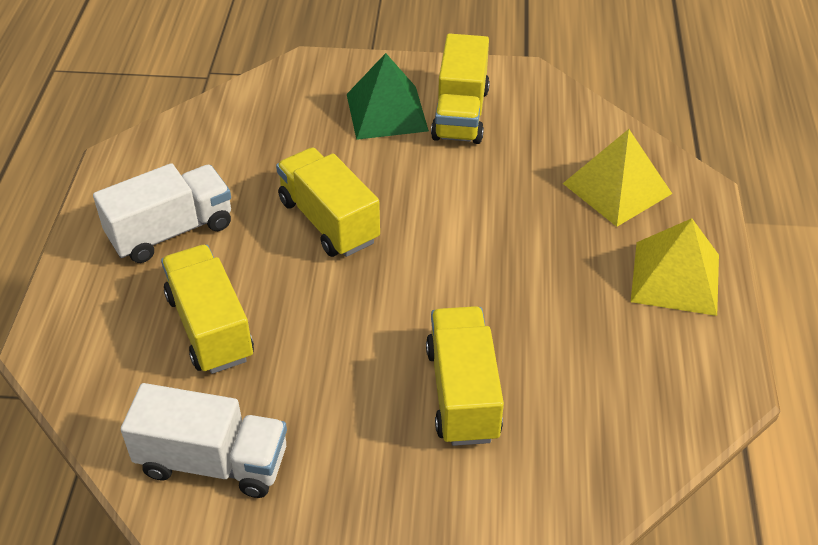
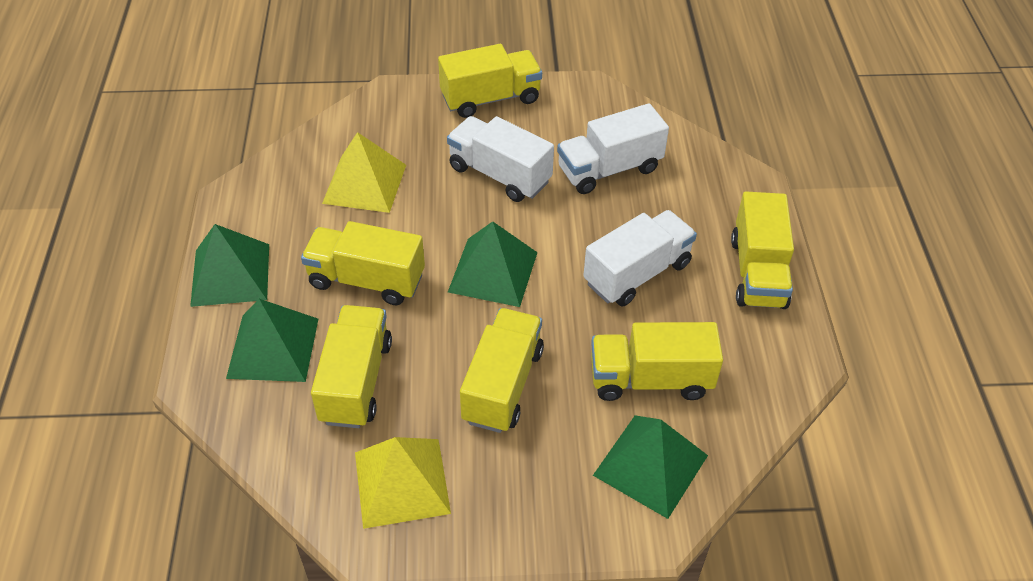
green pyramid: [347,53,429,140] = 1 -> [190,224,269,307] [226,299,318,382] [448,221,538,307] [593,415,708,519] = 4
white truck: [93,163,231,263] [121,383,287,498] = 2 -> [447,116,554,202] [557,103,669,194] [583,210,697,306] = 3
yellow truck: [161,245,254,374] [276,148,380,257] [426,306,504,446] [431,33,490,144] = 4 -> [301,221,425,305] [311,305,392,428] [438,44,542,118] [460,308,544,433] [591,322,723,401] [731,192,794,309] = 6

